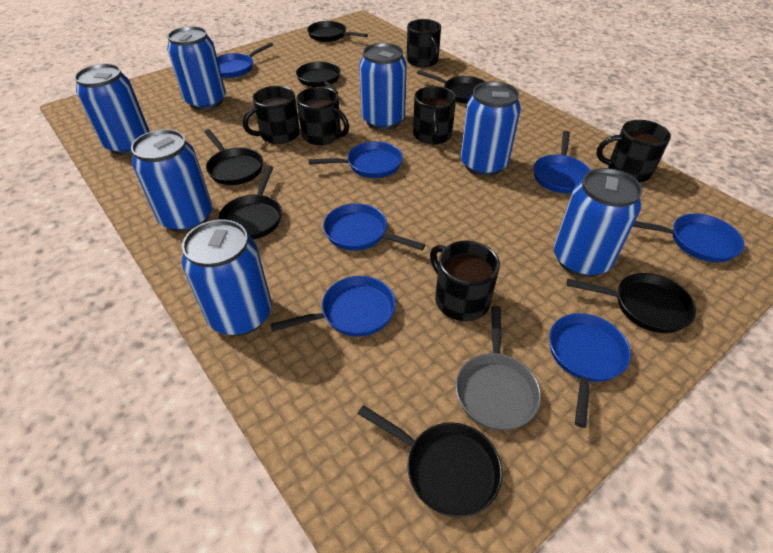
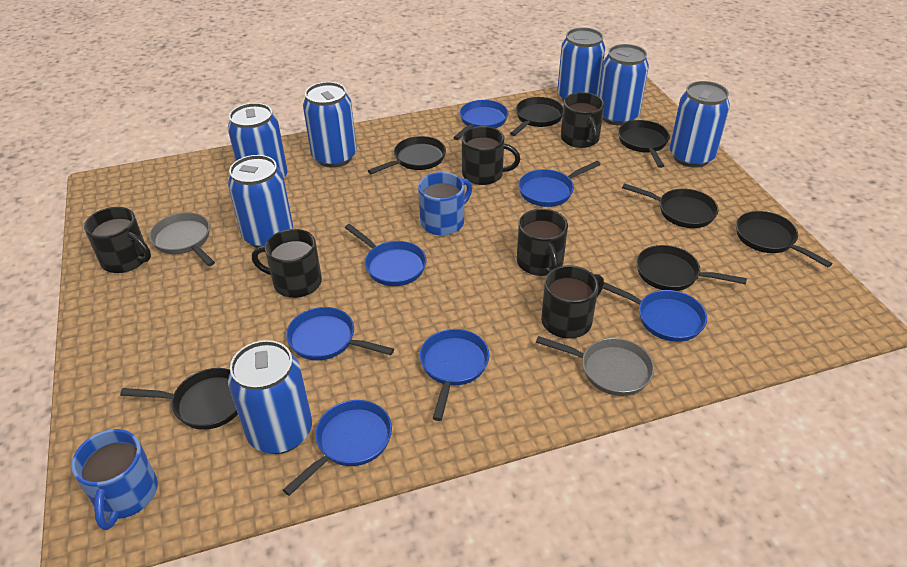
blue mug: none = 0 -> [71,429,158,530] [418,172,472,236] = 2
grey pan: [455,306,541,431] = 1 -> [149,212,215,266] [536,336,655,396] = 2

